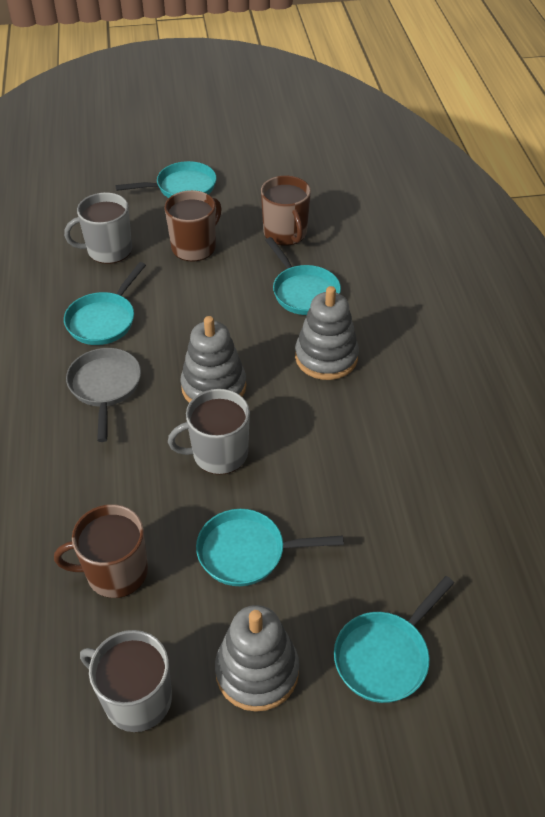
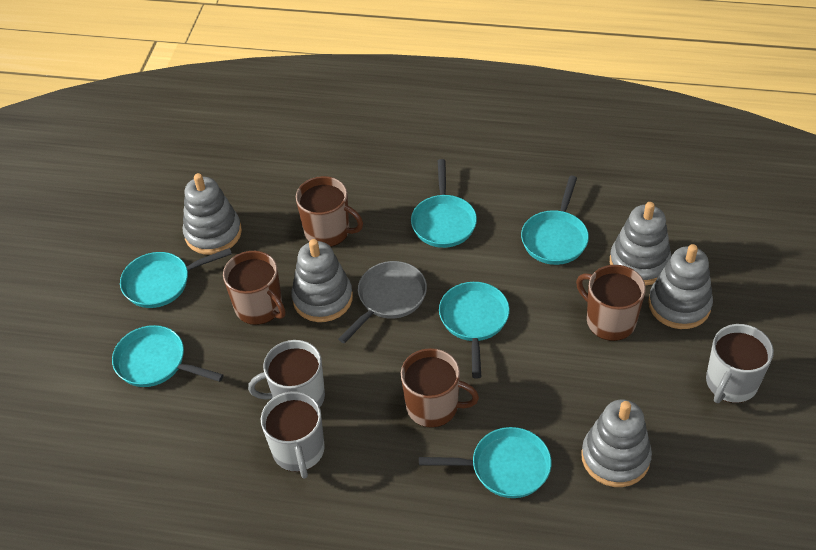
brown mug: [54,504,148,598] [165,190,222,262] [261,176,311,246] = 3 -> [223,251,286,325] [296,176,363,247] [401,348,479,428] [576,265,646,341] = 4
grey stacking toy: [180,316,246,403] [215,605,299,712] [295,286,359,380] = 3 -> [183,173,242,255] [291,239,353,322] [581,400,652,487] [610,202,671,285] [648,244,713,329] = 5
turquoise pan: [64,262,146,345] [115,161,216,198] [196,509,344,586] [265,237,341,315] [334,576,454,703] = 5 -> [112,325,224,387] [120,248,232,308] [411,159,477,248] [419,427,551,498] [439,282,510,378] [521,176,589,265] = 6

